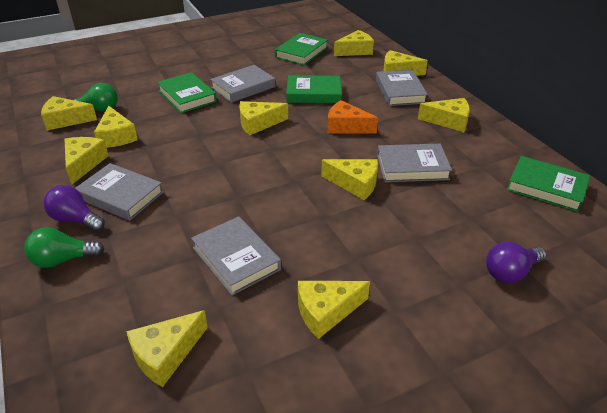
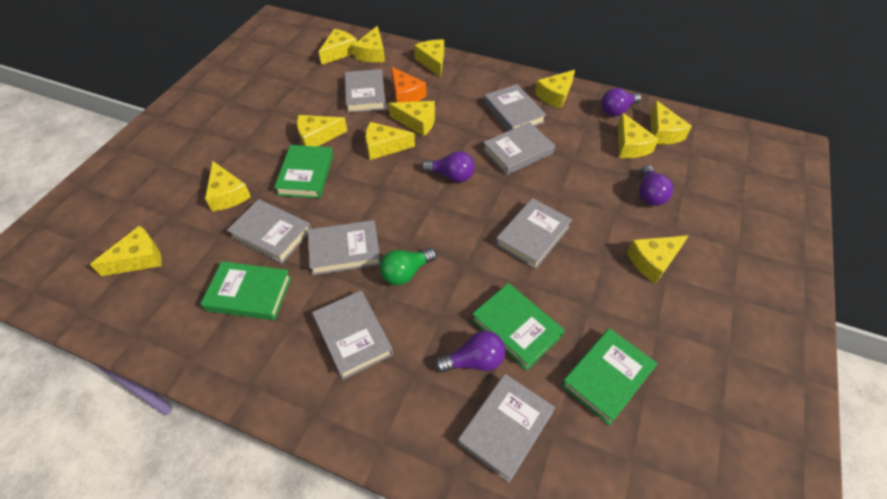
green light bulb: [24,227,105,268] [72,83,118,112] = 2 -> [379,248,437,285] = 1
grey book: [75,163,164,221] [191,216,281,295] [210,65,275,103] [376,70,428,106] [377,144,452,182] = 5 -> [227,199,311,264] [308,220,381,275] [312,291,393,380] [345,69,386,113] [458,374,555,483] [483,122,555,175] [484,84,546,131] [495,198,572,269] = 8
purple light bulb: [43,185,105,231] [486,242,546,283] = 2 -> [421,151,475,182] [435,331,505,373] [601,88,641,117] [639,165,673,206] = 4
yellow cheese: [41,96,97,131] [64,137,109,185] [94,106,138,148] [126,310,208,387] [239,101,288,136] [298,281,370,339] [321,159,378,200] [334,30,374,56] [383,50,428,76] [418,98,470,132] = 10 -> [90,225,162,276] [205,161,251,211] [297,115,347,146] [319,29,357,65] [353,26,385,62] [365,122,415,160] [388,101,435,136] [414,40,444,78] [535,70,575,109] [618,113,659,158] [627,236,688,284] [651,100,692,145] = 12

